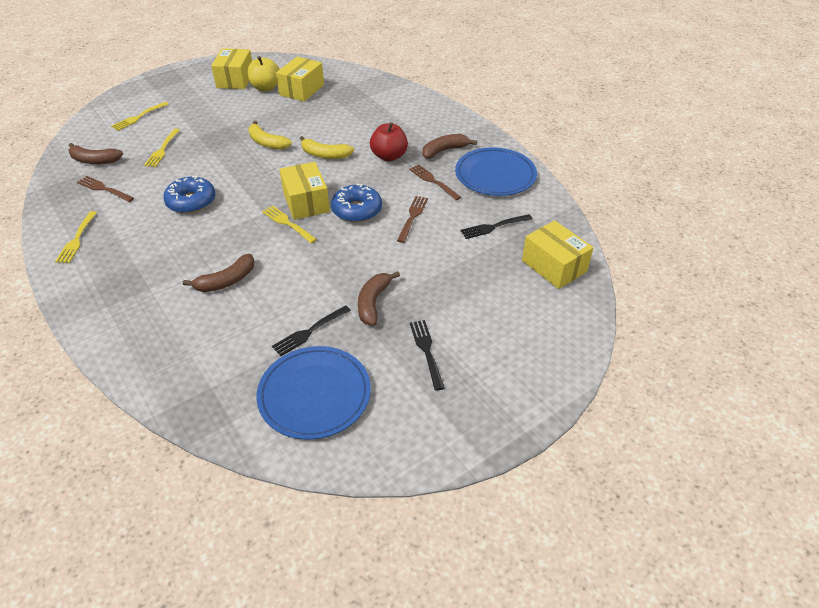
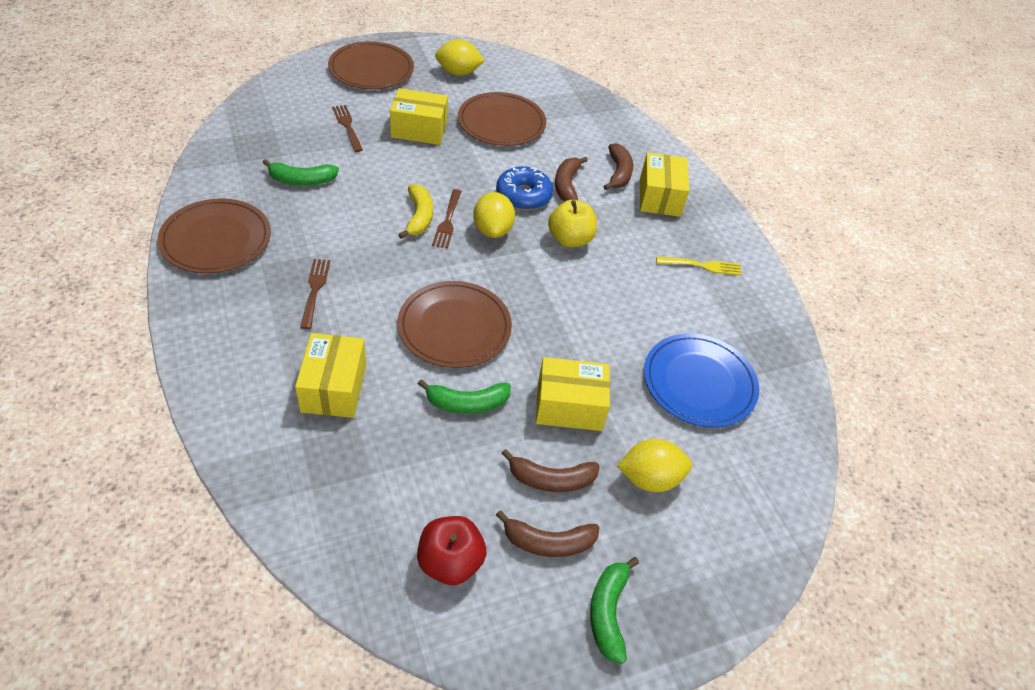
black fork: [272,305,351,356] [410,320,445,391] [461,214,532,239] = 3 -> none = 0
blue donut: [163,176,215,214] [331,184,382,222] = 2 -> [496,166,553,210] = 1
blue plate: [256,346,371,440] [455,147,537,196] = 2 -> [644,333,759,427] = 1
brown plate: none = 0 -> [157,198,271,274] [328,41,414,89] [398,281,512,368] [458,92,546,146] = 4
green banana: none = 0 -> [263,159,339,185] [418,379,511,414] [590,557,639,664] = 3
yellow banana: [248,121,292,150] [300,136,354,159] = 2 -> [398,184,433,239] = 1
yellow fork: [55,211,97,263] [111,102,169,131] [144,129,180,167] [262,205,317,243] = 4 -> [656,257,742,276] = 1
yellow lemon: none = 0 -> [435,39,485,76] [473,192,515,238] [617,439,692,492] = 3

